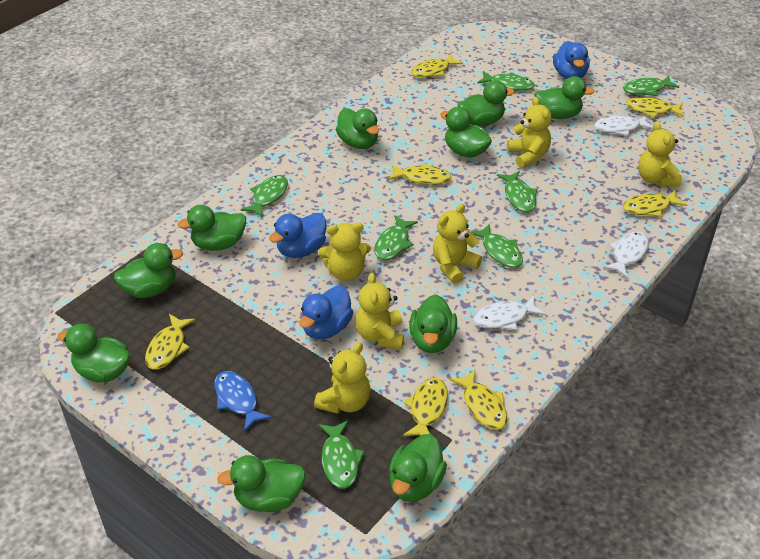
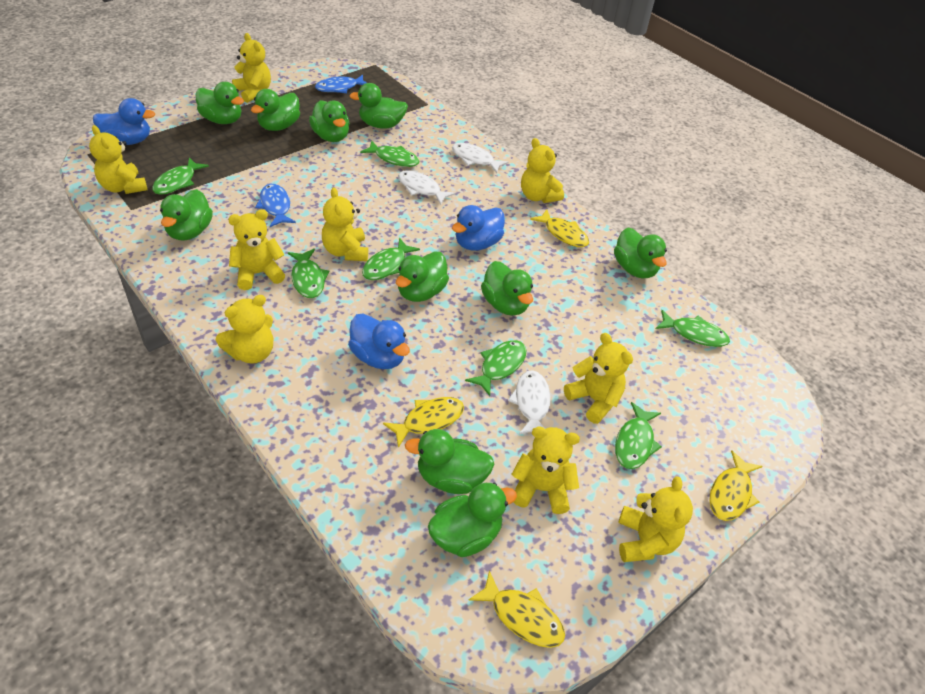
blue fish: [214,371,272,432] = 1 -> [255,184,296,227] [315,75,367,93] = 2
yellow fish: [145,314,195,370] [388,163,452,185] [403,378,448,436] [411,54,463,78] [449,369,508,430] [623,190,687,217] [626,97,684,118] = 7 -> [383,397,464,448] [469,570,565,648] [530,209,589,247] [709,451,763,521] = 4
yellow teddy bear: [314,342,371,414] [318,223,371,281] [356,273,404,350] [433,204,482,284] [507,97,551,168] [638,121,682,187] = 6 -> [89,125,148,194] [216,295,273,364] [228,209,285,290] [232,33,271,103] [322,187,368,261] [511,427,580,514] [521,138,564,203] [564,333,633,424] [618,476,693,562] = 9

